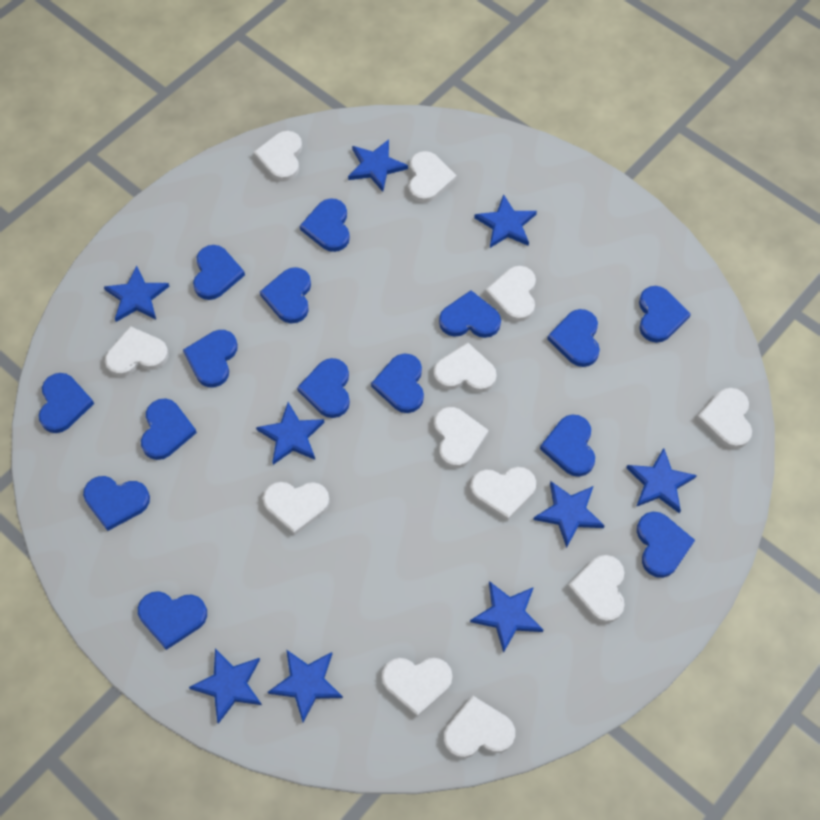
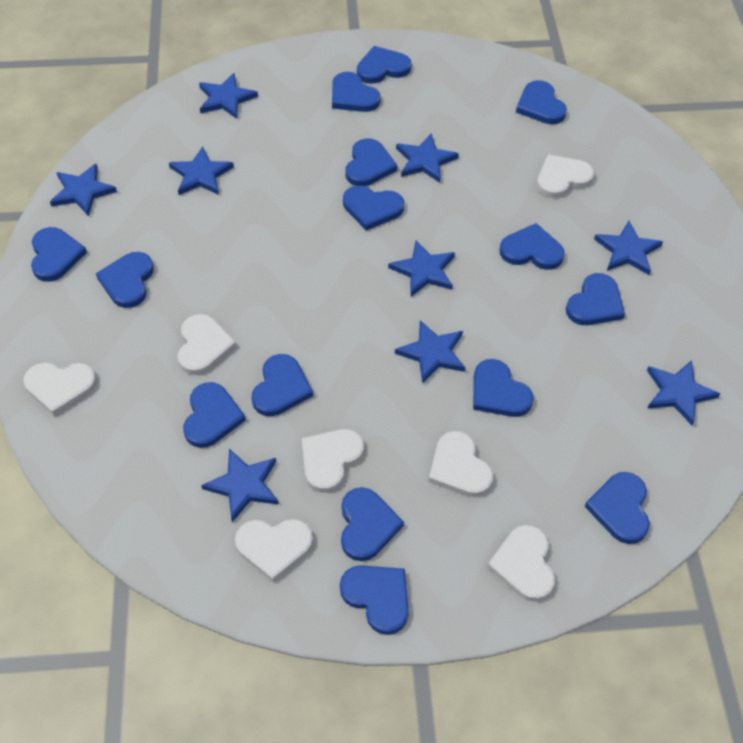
white heart: [105,326,168,377] [253,131,302,182] [263,482,330,536] [382,658,452,717] [409,151,457,203] [433,343,497,392] [434,407,489,468] [444,696,515,758] [470,467,536,521] [485,266,536,322] [568,555,625,623] [697,388,752,449] = 12 -> [24,363,96,416] [178,314,236,375] [235,519,313,582] [302,429,364,493] [428,431,493,497] [487,525,555,602] [537,155,594,198] = 7

